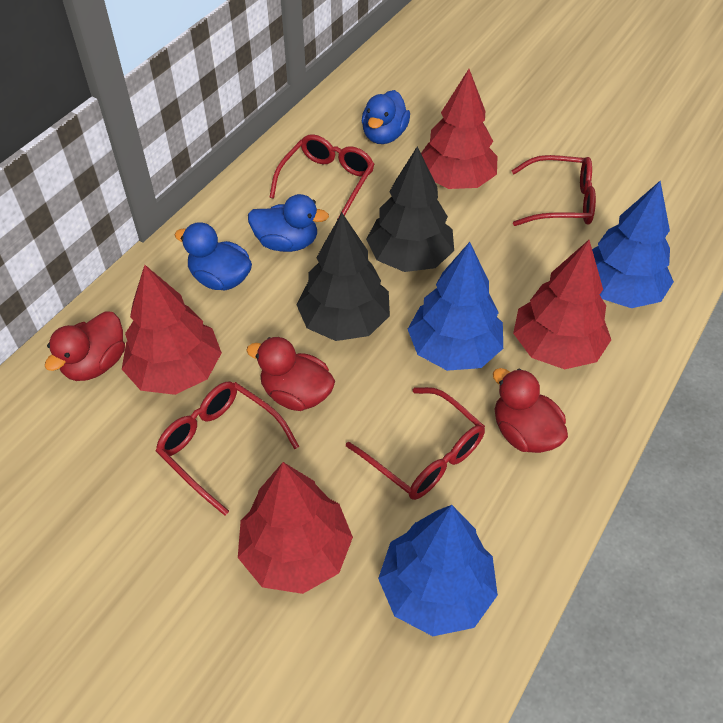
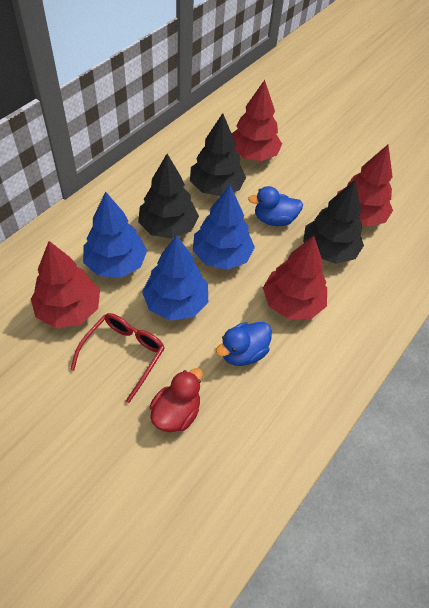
black tree: [296,213,390,341] [366,146,454,272] = 2 -> [138,154,199,239] [190,113,246,196] [303,180,364,264] = 3
blue duck: [175,222,252,290] [248,194,329,252] [362,90,410,144] = 3 -> [216,322,272,366] [248,186,303,226] = 2
red duck: [45,311,125,381] [246,337,335,411] [493,368,568,453] = 3 -> [150,368,203,432] = 1
red glasses: [156,381,299,516] [269,134,375,220] [346,387,485,500] [511,155,596,226] = 4 -> [70,313,165,403] = 1

